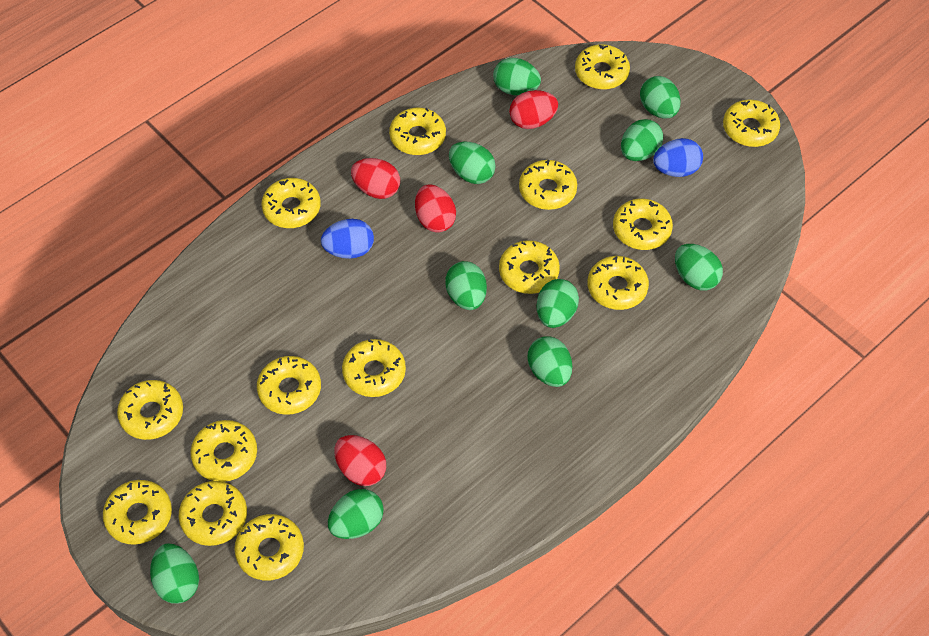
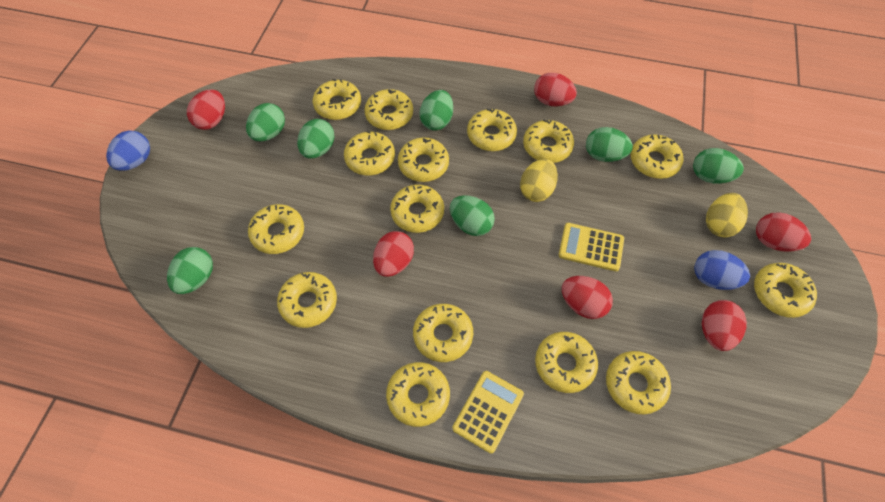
green egg: [150,544,199,603] [328,489,384,539] [445,261,487,310] [449,142,496,184] [493,58,541,95] [528,336,572,387] [536,279,579,328] [621,119,663,161] [640,76,681,119] [675,244,723,291] = 10 -> [167,247,213,294] [246,103,285,141] [297,119,334,158] [419,90,453,131] [450,195,495,236] [586,127,633,162] [693,148,744,184] = 7
red egg: [334,435,386,486] [351,158,400,199] [415,184,456,233] [509,90,558,129] = 4 -> [187,89,225,130] [373,231,414,277] [534,73,577,106] [562,276,613,319] [702,300,747,351] [756,212,811,252] = 6
yellow calculator: none = 0 -> [452,371,524,454] [559,223,624,271] = 2
yellow egg: none = 0 -> [520,159,558,202] [706,193,748,237] = 2

